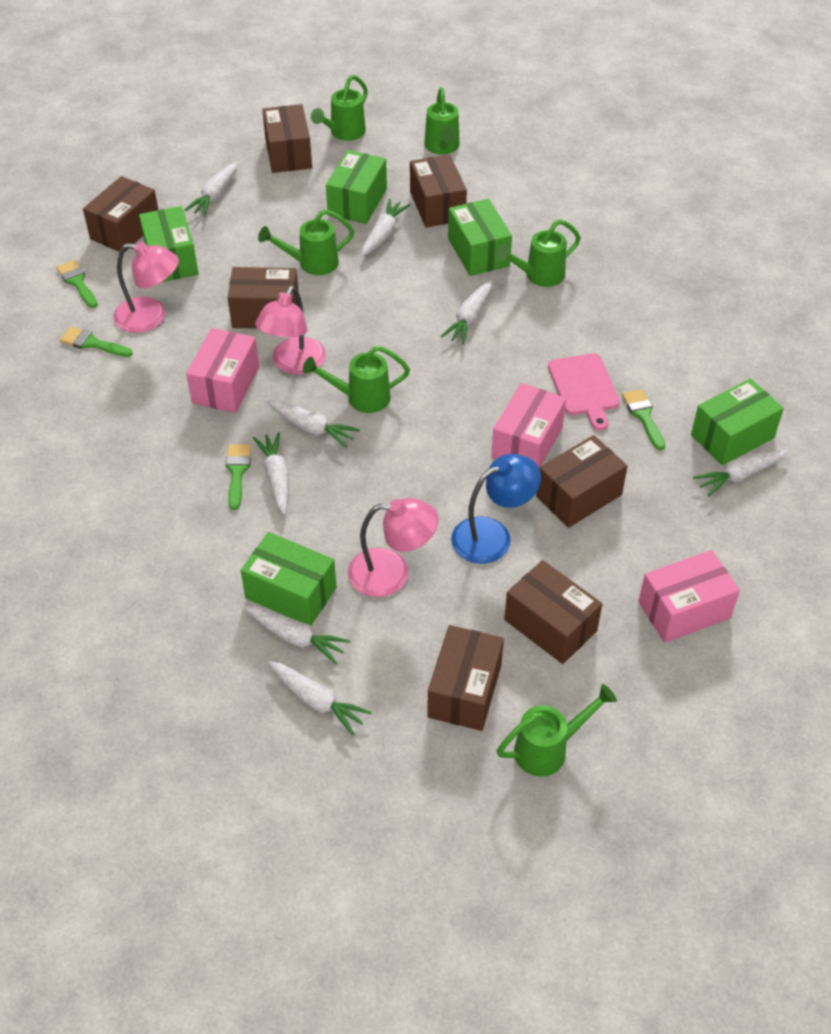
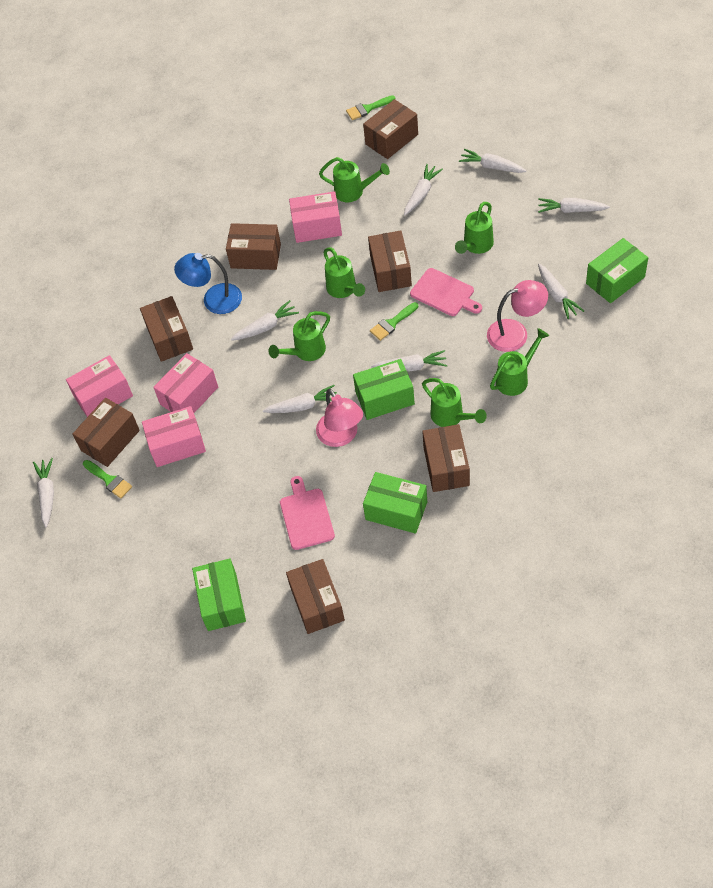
green box: [139,206,199,282] [241,532,336,626] [326,150,387,224] [448,199,512,276] [691,378,784,466] = 5 -> [192,559,246,631] [353,359,415,420] [363,472,427,534] [586,238,648,303] = 4
green brush: [56,260,98,308] [60,326,133,357] [225,444,251,510] [622,389,665,450] = 4 -> [83,460,132,498] [346,95,395,120] [370,302,418,341] = 3
pink box: [186,328,259,413] [491,383,566,467] [638,550,740,643] = 3 -> [66,355,133,417] [142,406,206,467] [153,353,218,413] [289,191,342,243] = 4
pink cutting board: [548,353,620,431] = 1 -> [280,476,335,550] [410,268,482,316] = 2
pink lamp: [113,242,179,333] [255,285,326,375] [348,498,439,597] = 3 -> [316,389,363,447] [487,280,548,352] = 2

